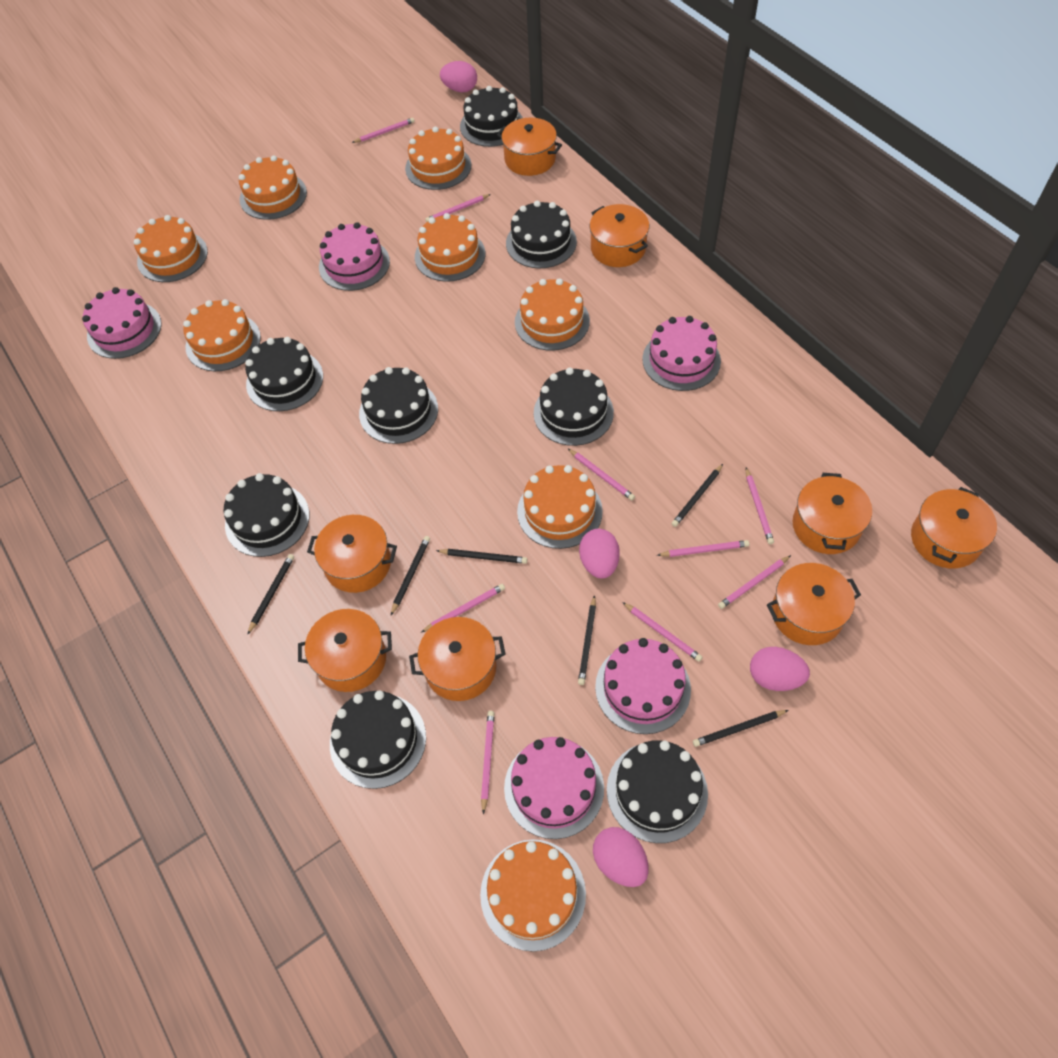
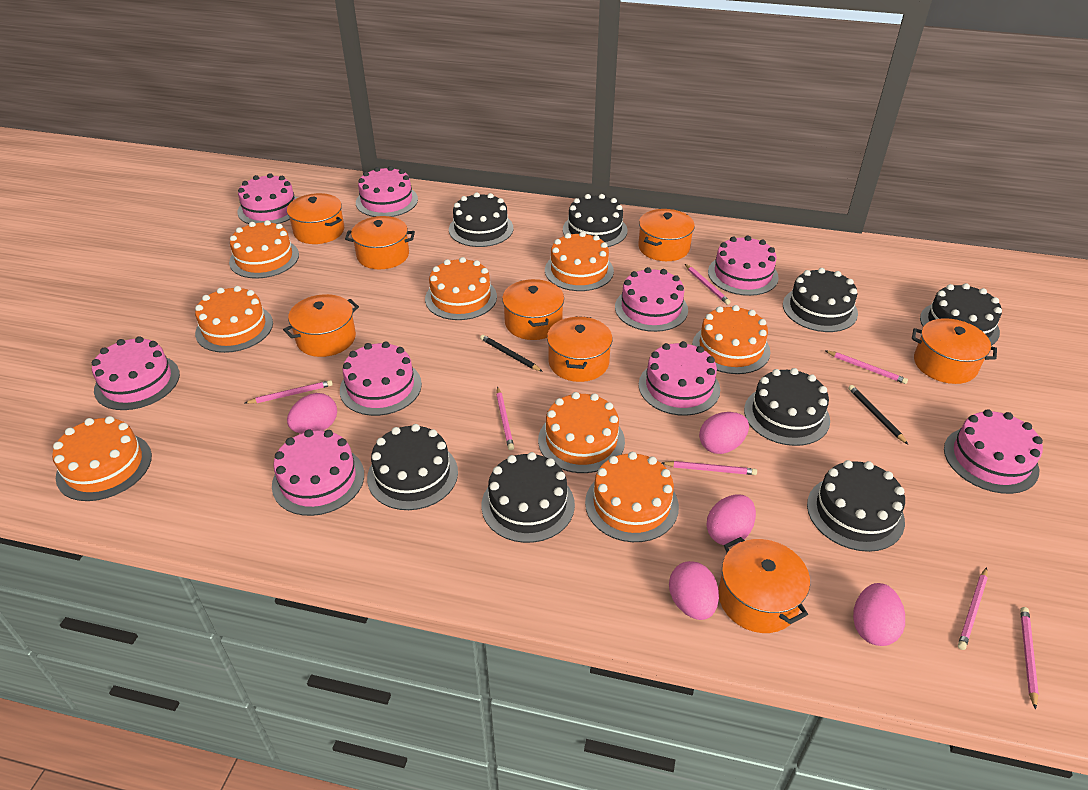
black pencil: [247,554,294,635] [391,536,430,615] [436,549,527,564] [578,595,596,685] [672,464,723,527] [693,710,788,747] = 6 -> [480,335,543,372] [848,385,908,444] = 2
pink cake: [82,287,162,359] [319,222,390,291] [504,737,604,839] [595,638,691,734] [642,316,721,391] = 5 -> [92,336,180,410] [237,173,298,224] [272,429,364,516] [340,341,422,416] [356,166,418,217] [615,267,688,332] [639,341,720,416] [708,236,779,296] [944,409,1043,494] = 9
pink egg: [440,61,477,92] [579,529,620,578] [593,827,649,887] [750,647,810,691] = 4 -> [287,393,337,434] [669,561,719,620] [699,412,749,454] [706,494,756,545] [853,583,905,646] = 5
pink pencil: [352,118,415,143] [421,584,505,632] [426,194,491,222] [481,711,495,814] [568,449,635,500] [622,602,703,662] [657,540,749,557] [718,555,791,609] [746,468,774,544] = 9 -> [245,380,333,404] [496,387,514,450] [662,461,757,475] [685,264,730,305] [826,351,908,384] [958,567,988,650] [1020,607,1039,710] = 7

